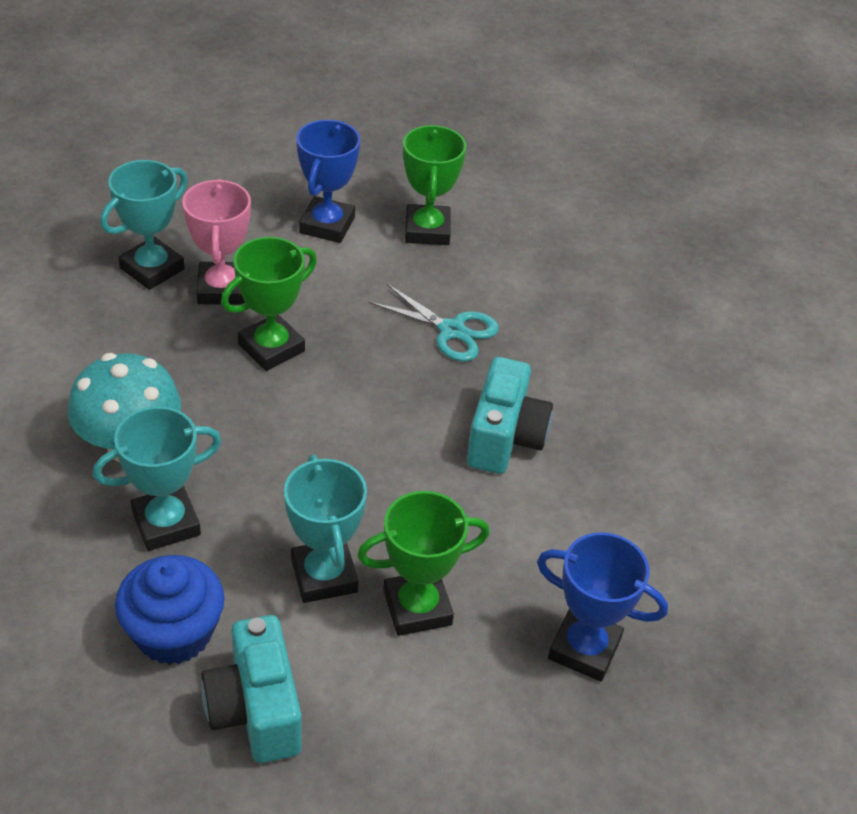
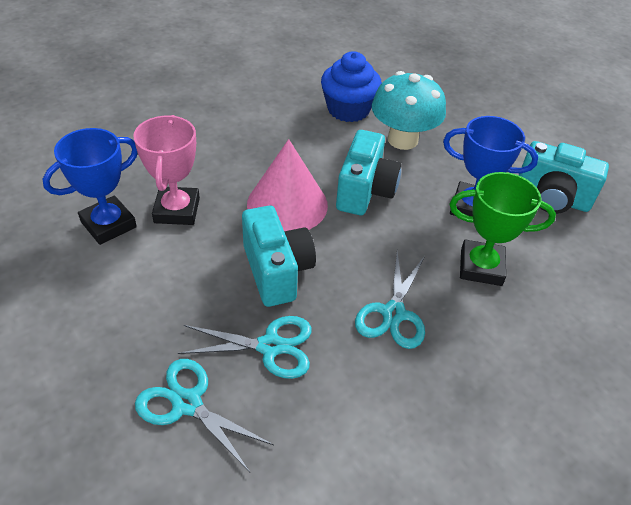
green trophy: [221,237,317,371] [357,491,490,636] [403,125,466,245] = 3 -> [449,172,556,286] = 1
pink cone: none = 0 -> [247,139,328,231] = 1
turquoise camera: [201,615,302,763] [467,357,553,474] = 2 -> [242,206,316,307] [336,130,402,215] [519,141,609,214] = 3
turquoise scissors: [369,283,499,361] = 1 -> [135,359,274,472] [178,316,312,379] [355,251,425,349] = 3
turquoise trophy: [93,406,221,551] [100,160,188,290] [284,455,367,603] = 3 -> none = 0

